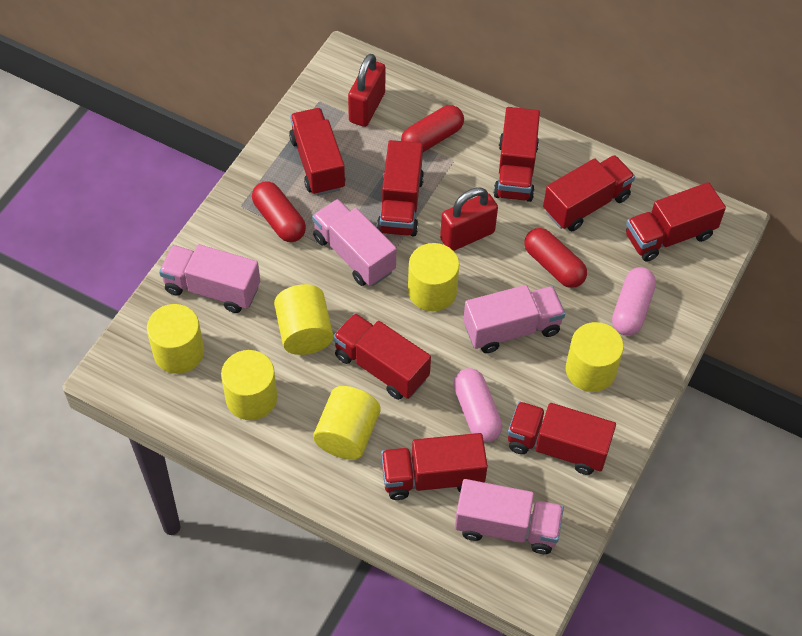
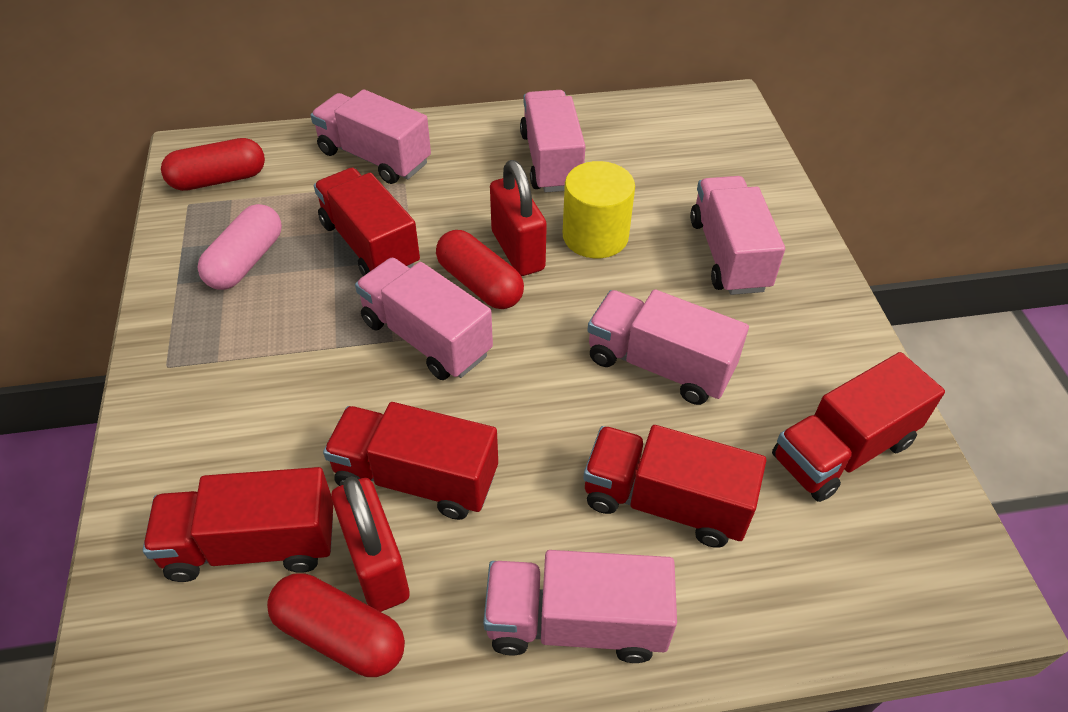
pink capsule: [453,368,503,442] [612,267,656,336] = 2 -> [197,204,282,290] = 1
pink truck: [159,244,260,313] [312,199,396,286] [455,479,564,554] [463,285,565,353] = 4 -> [310,89,431,184] [355,258,493,380] [483,550,677,663] [520,90,586,193] [587,289,749,405] [690,176,785,295] = 6
red truck: [289,108,345,196] [333,313,431,400] [377,140,424,236] [381,433,488,500] [493,107,540,202] [508,401,616,475] [543,155,635,231] [626,182,726,262] = 8 -> [143,467,333,582] [314,168,420,276] [323,402,498,520] [583,425,766,548] [772,352,945,502] = 5
yellow cylinder: [147,304,204,374] [221,350,277,420] [274,284,333,355] [313,386,380,460] [408,243,460,312] [566,322,624,392] = 6 -> [563,161,635,258] = 1

